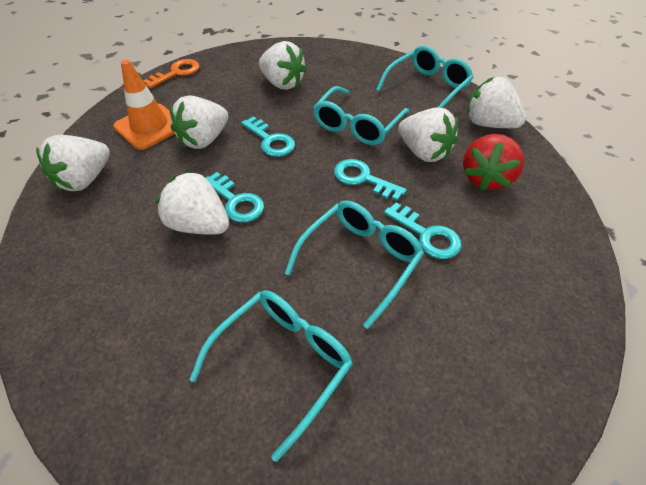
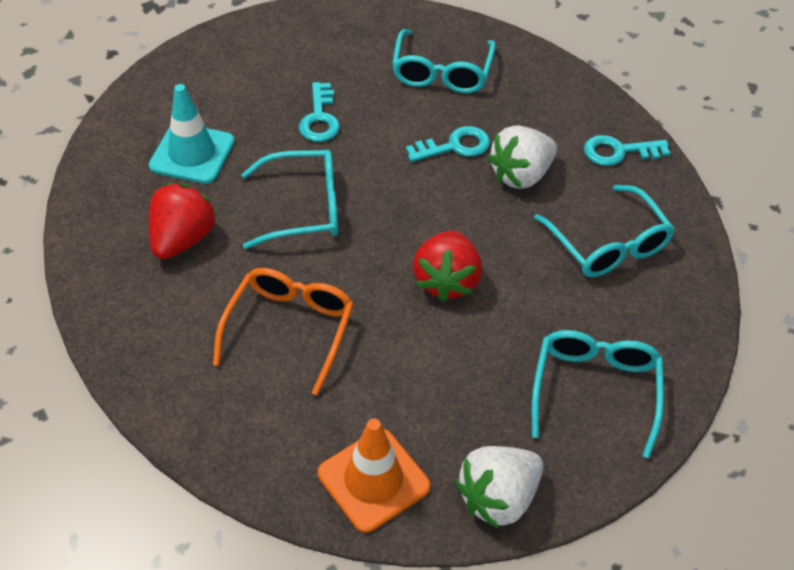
orange glasses: none = 0 -> [213,268,354,396] = 1
orange key: [143,59,200,88] = 1 -> none = 0
red strawberry: [463,134,524,191] = 1 -> [149,183,217,259] [413,230,482,302] = 2
turquoise key: [206,172,264,223] [241,116,295,157] [334,159,407,201] [384,203,461,259] = 4 -> [299,82,340,142] [406,126,490,162] [584,135,670,166] = 3
turquoise traffic cone: none = 0 -> [149,84,235,184] = 1
white strawberry: [36,135,110,191] [156,171,229,235] [170,95,228,149] [259,41,307,90] [398,107,458,162] [467,77,526,128] = 6 -> [455,446,543,529] [488,125,557,189] = 2

